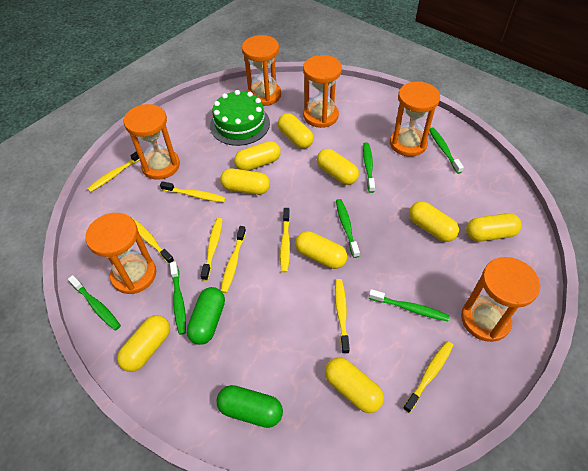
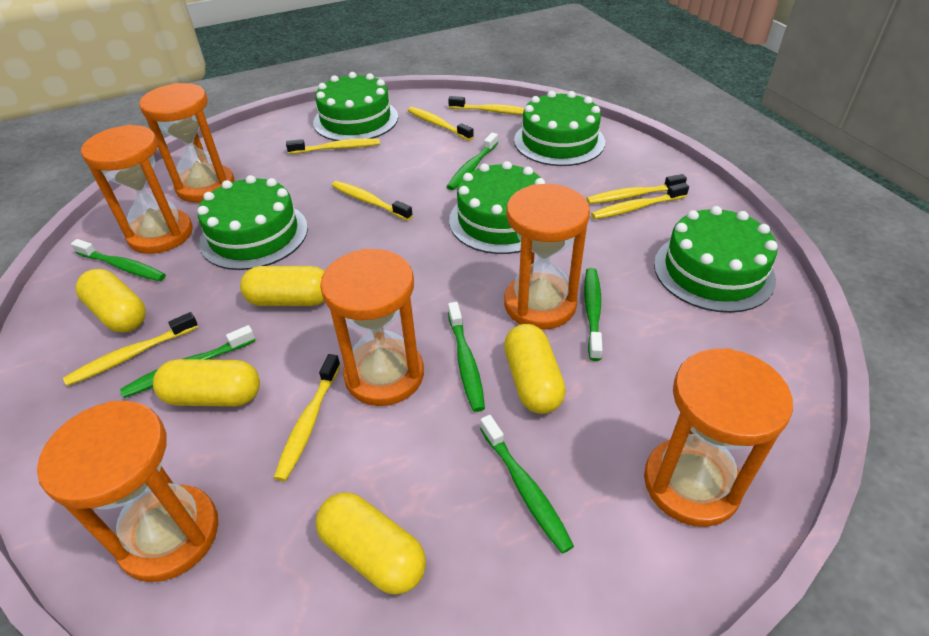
green cake: [210,90,270,146] = 1 -> [197,175,308,270] [313,72,398,141] [449,161,545,254] [514,91,605,166] [654,206,778,313] = 5
green capsule: [187,287,225,345] [216,385,283,428] = 2 -> none = 0
yellow capsule: [117,315,170,372] [220,168,270,195] [234,141,281,171] [278,113,314,149] [295,231,347,269] [317,149,359,185] [325,357,384,413] [409,201,459,242] [466,213,522,242] = 9 -> [76,269,146,332] [153,359,260,407] [240,266,325,306] [316,492,426,595] [504,324,566,414] = 5

